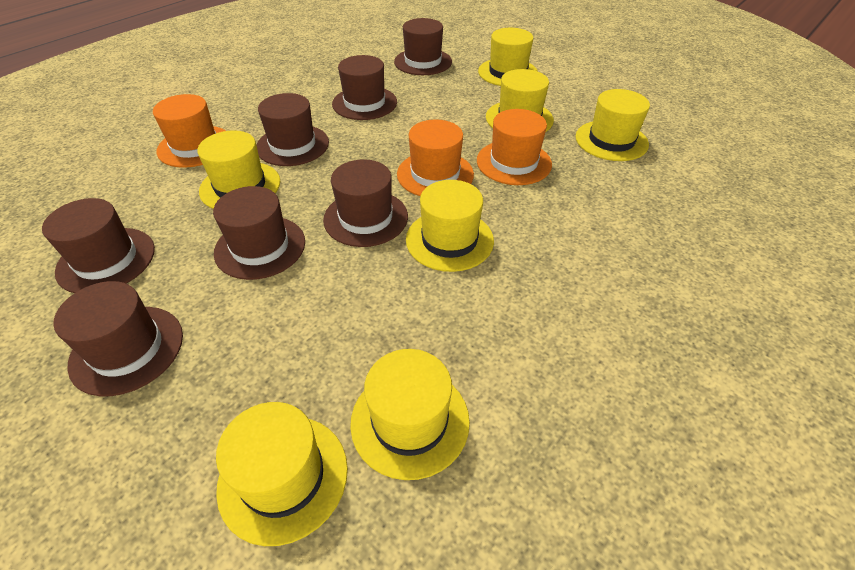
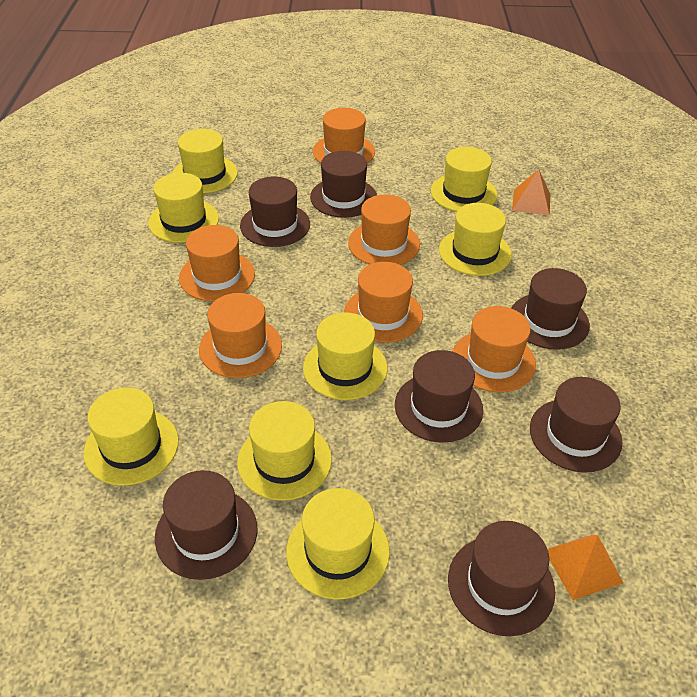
orange hat: [153,94,226,168] [397,119,474,196] [477,109,552,185] = 3 -> [179,225,255,301] [199,293,282,378] [313,108,375,164] [344,262,423,343] [348,195,420,265] [453,306,536,392] = 6
orange pyramid: none = 0 -> [512,169,551,216] [547,534,623,600] = 2
yellow hat: [197,130,280,209] [216,402,348,546] [350,349,470,480] [406,180,494,272] [478,28,537,86] [486,69,554,132] [576,89,650,161] = 7 -> [83,387,179,486] [148,173,219,243] [173,129,238,193] [237,401,332,501] [286,488,390,600] [303,313,387,400] [431,147,497,212] [439,203,512,276] = 8

